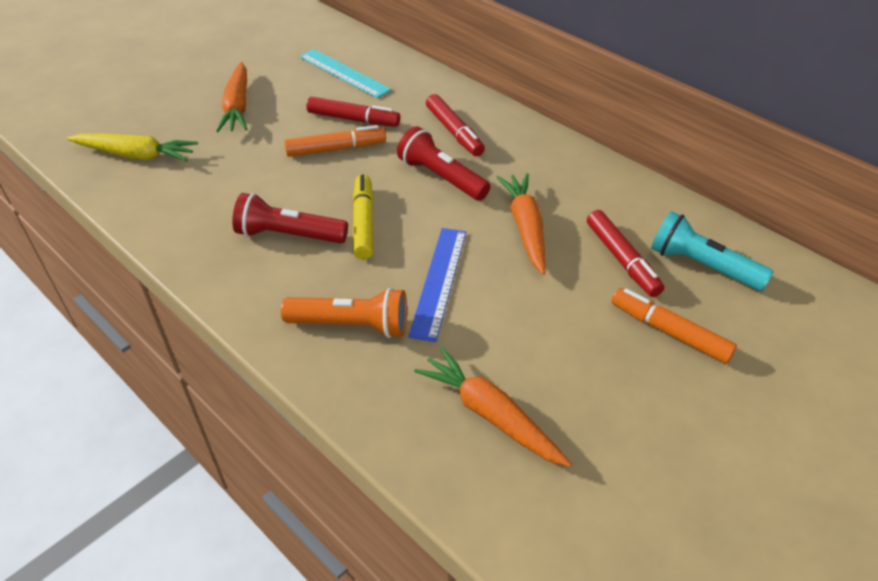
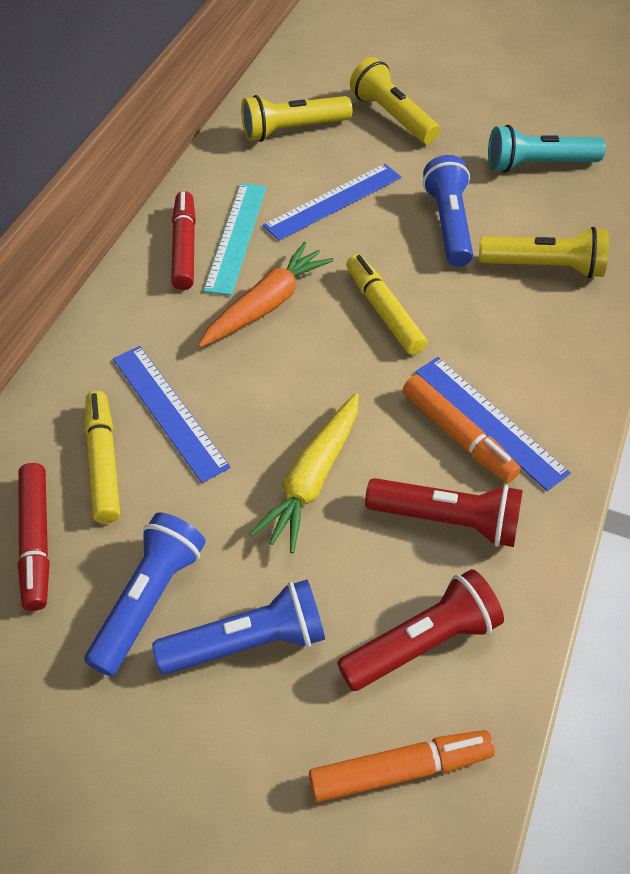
blue flashlight: none = 0 -> [84,513,206,676] [152,580,325,674] [423,155,473,267] = 3
blue ruler: [408,228,466,342] = 1 -> [113,346,231,483] [263,164,401,241] [415,357,571,491] = 3
orange carrot: [216,62,247,132] [414,347,571,467] [497,173,545,275] = 3 -> [198,242,334,348] = 1
orange flashlight: [281,288,407,338] = 1 -> none = 0
red marker: [306,96,400,127] [426,94,485,156] [587,210,664,297] = 3 -> [17,463,50,611] [171,191,196,290] = 2
yellow flashlight: none = 0 -> [241,95,352,142] [350,57,440,144] [479,227,609,278] = 3
yellow marker: [353,174,373,260] = 1 -> [85,391,120,524] [346,254,427,355] = 2

